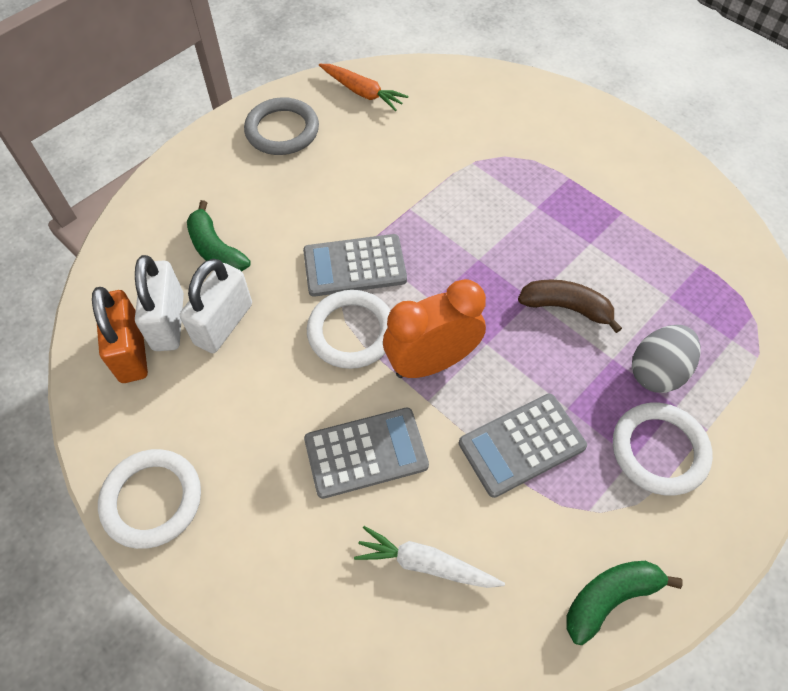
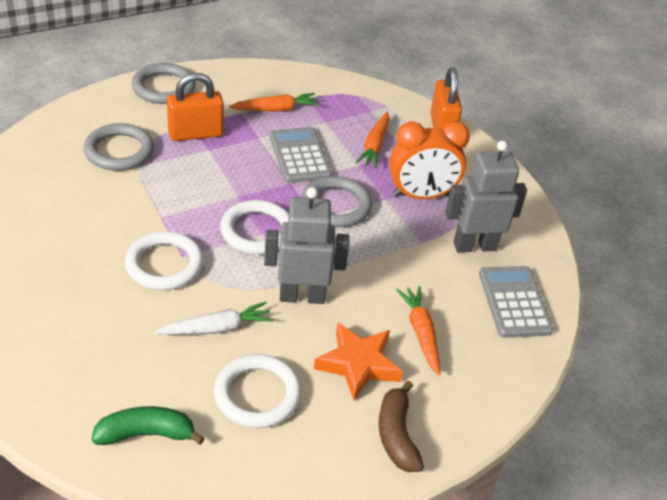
green banana: [187,200,251,271] [566,561,682,645] = 2 -> [91,406,205,445] = 1
grey calculator: [303,234,407,297] [304,408,429,499] [459,394,587,498] = 3 -> [269,127,332,183] [479,266,554,338] = 2
grey egg: [632,325,701,393] = 1 -> none = 0
grey ring: [244,97,319,155] = 1 -> [84,123,154,171] [132,63,196,104] [302,176,372,227] = 3
grey robot: none = 0 -> [264,187,350,304] [445,140,527,253] = 2
orange carrot: [319,64,409,111] = 1 -> [229,93,320,112] [355,112,390,168] [396,286,441,375] = 3
orange padlock: [92,287,148,383] = 1 -> [167,73,224,141] [430,67,462,130] = 2
orange star: none = 0 -> [314,323,403,401] = 1
white padlock: [135,255,184,351] [180,259,252,353] = 2 -> none = 0

